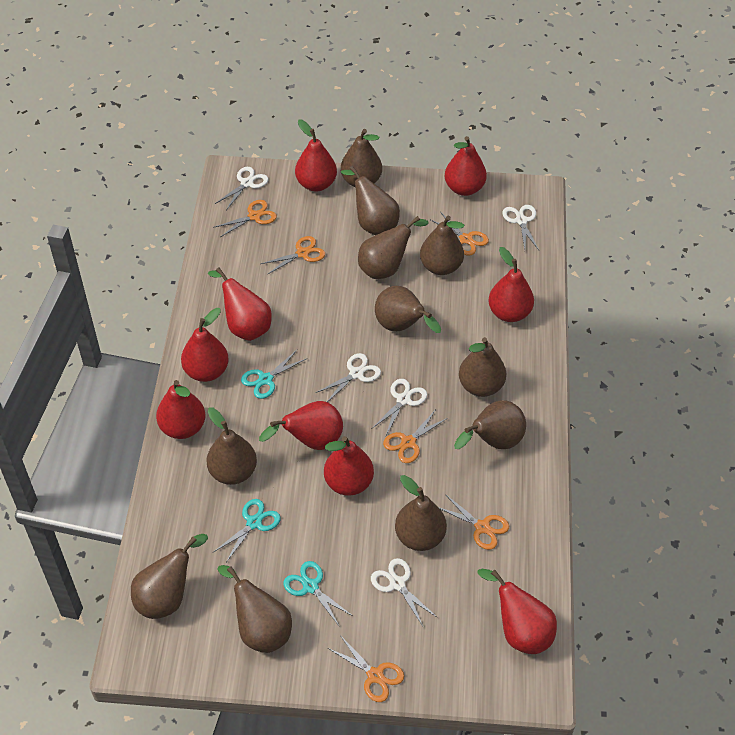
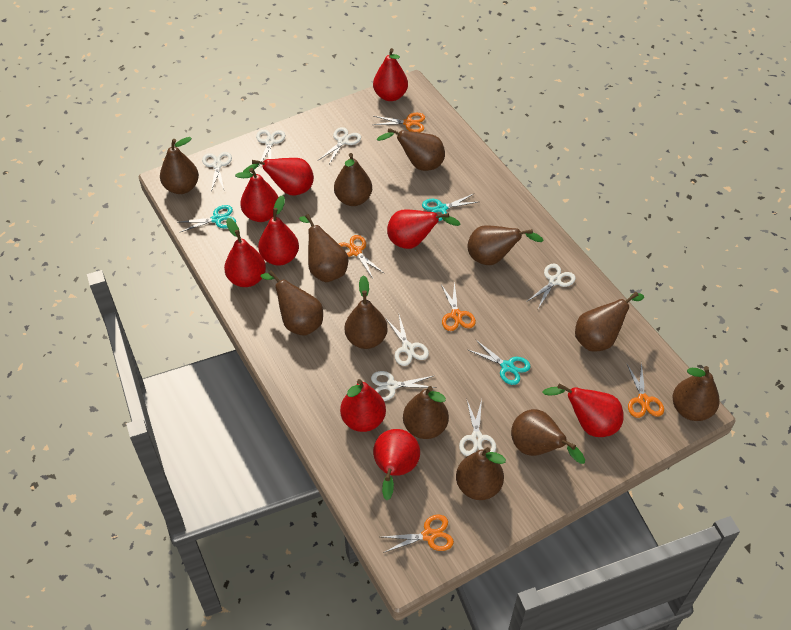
brown pear: [131,534,208,619] [206,408,257,485] [217,565,292,653] [341,129,382,187] [341,166,400,235] [358,216,429,279] [375,286,441,333] [395,475,447,551] [420,216,464,275] [454,400,526,449] [459,337,506,397] = 11 -> [160,137,199,194] [260,270,323,336] [299,214,348,282] [334,153,372,206] [345,275,388,349] [377,128,445,171] [403,386,449,439] [456,447,506,500] [467,225,543,265] [511,409,585,464] [575,292,644,352] [673,366,720,421] = 12
orange scissors: [213,200,277,237] [261,236,325,275] [328,635,404,702] [383,409,448,463] [431,212,489,256] [439,494,509,550] = 6 -> [339,235,385,278] [373,113,425,132] [383,514,454,553] [441,281,476,331] [627,362,664,418] = 5
white scissors: [215,167,268,210] [315,353,381,402] [371,558,438,626] [373,379,427,435] [502,205,539,250] = 5 -> [202,152,232,191] [256,130,285,167] [319,127,361,164] [371,371,436,401] [386,315,429,366] [459,400,496,456] [526,263,576,308] = 7

